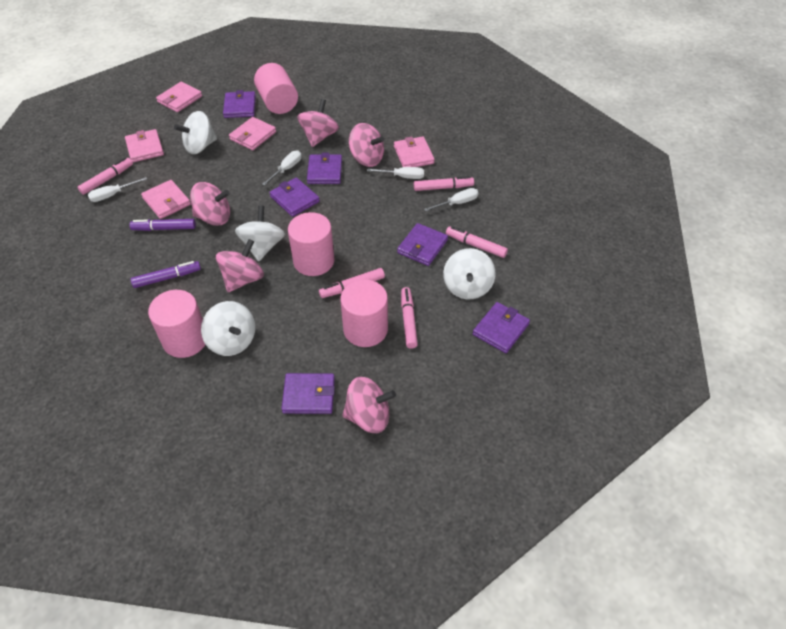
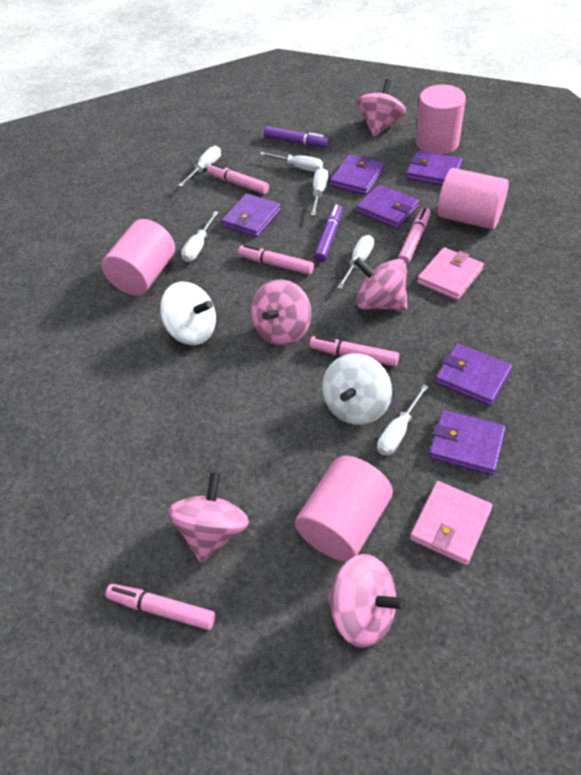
pink wallet: [125,129,164,162] [141,180,191,219] [156,82,202,112] [229,117,276,150] [394,137,435,167] = 5 -> [410,481,493,565] [417,247,484,300] = 2
white screwdriver: [88,177,148,202] [262,150,302,186] [367,167,424,179] [424,188,479,212] = 4 -> [178,146,221,187] [181,211,219,262] [260,152,323,172] [311,168,328,216] [337,235,374,289] [377,384,429,456] = 6
white spinning top: [174,111,217,154] [201,301,255,356] [235,205,285,261] [443,248,495,299] = 4 -> [160,282,216,345] [322,353,392,425] = 2

